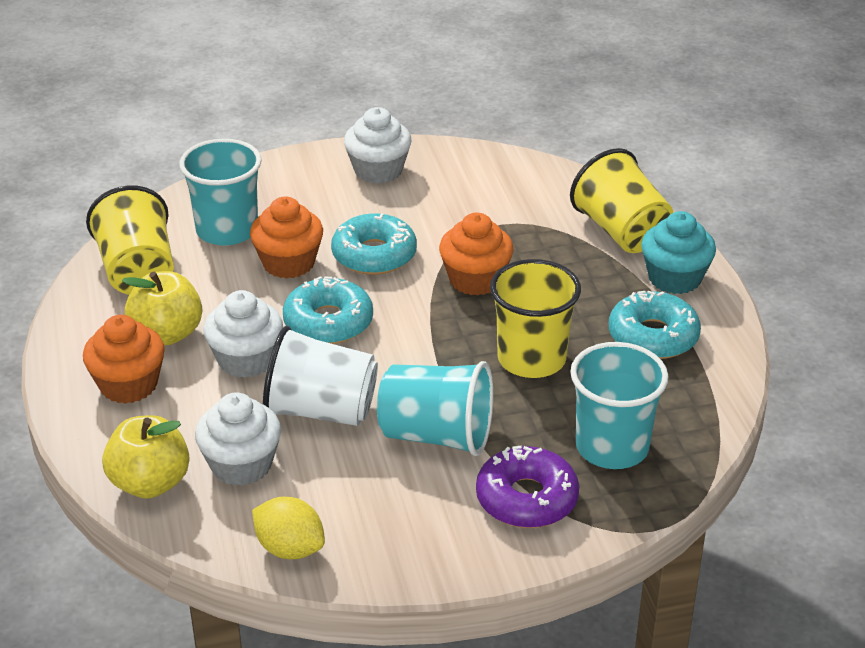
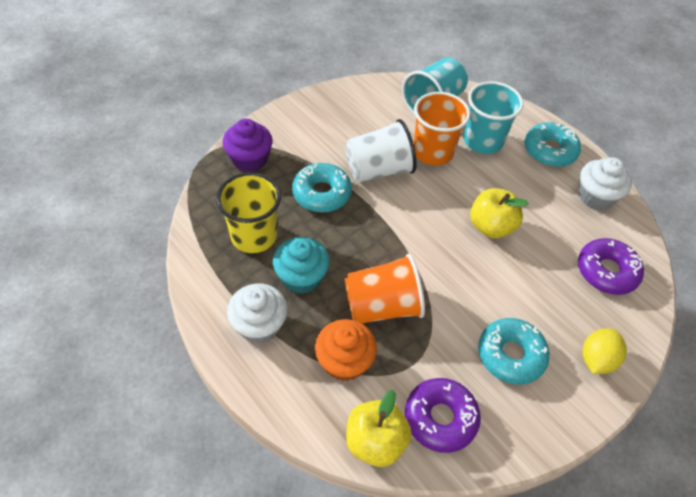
orange cup: none = 0 -> [345,254,425,323] [414,92,470,165] = 2
orange cupcake: [83,315,165,404] [250,197,323,279] [439,213,514,296] = 3 -> [315,319,377,381] = 1
purple cupcake: none = 0 -> [223,119,272,172] = 1
purple donut: [476,446,579,528] = 1 -> [405,378,481,453] [578,238,644,295] = 2
turquoise cup: [179,139,262,246] [377,361,493,456] [570,342,668,469] = 3 -> [402,57,468,115] [464,81,523,154] = 2
white cupcake: [195,392,281,486] [203,290,283,378] [344,107,412,184] = 3 -> [227,283,288,344] [579,157,632,210] = 2
yellow cup: [86,185,174,295] [490,259,581,378] [570,148,674,253] = 3 -> [216,172,281,253] = 1

